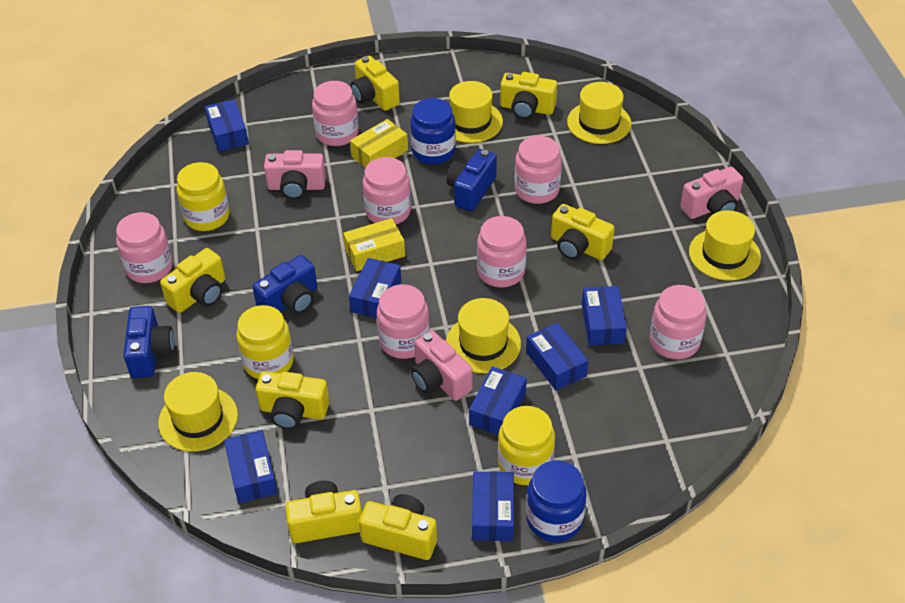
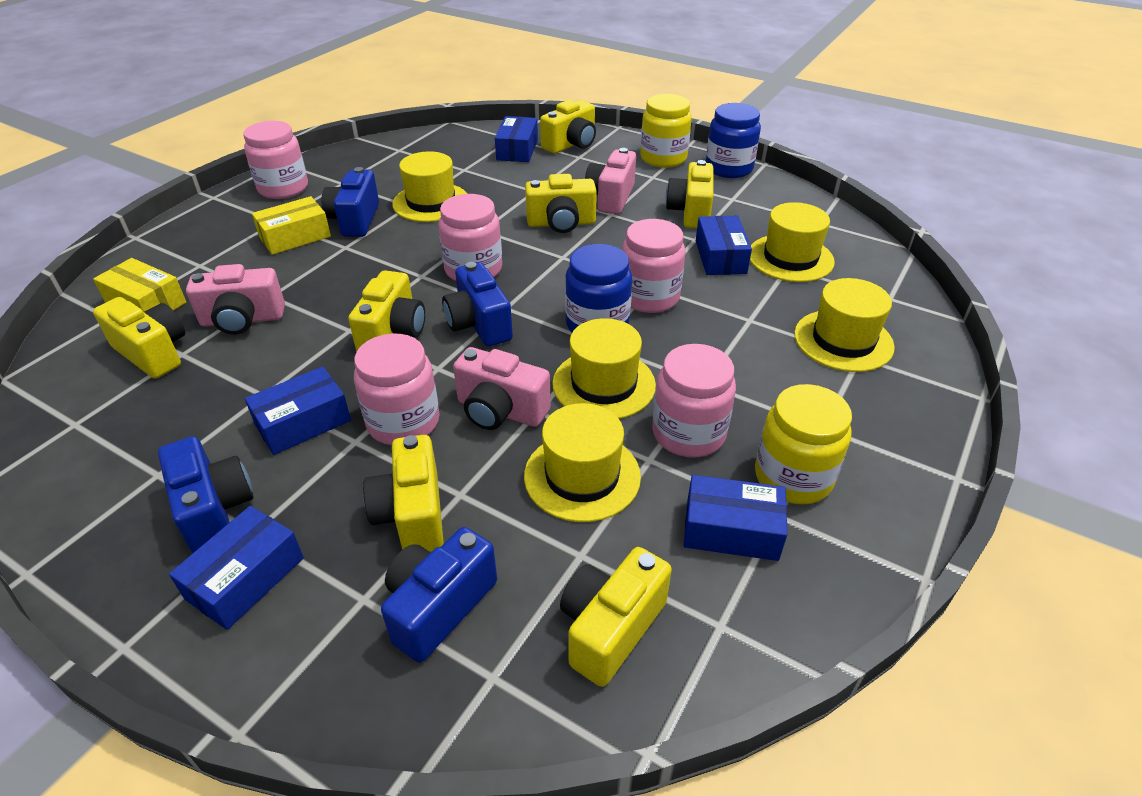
blue box: [205,99,249,152] [224,430,278,503] [349,258,401,318] [469,366,527,435] [472,471,514,541] [526,322,588,391] [582,286,627,346] = 7 -> [169,506,304,630] [245,366,351,455] [495,116,538,162] [684,475,787,561] [696,216,752,275] = 5
blue camera: [123,306,174,378] [252,255,317,314] [446,149,497,212] = 3 -> [158,436,253,553] [322,167,379,237] [381,527,497,663] [442,262,513,346] = 4
pink jar: [116,212,173,283] [312,81,359,146] [363,157,411,224] [377,284,430,359] [477,216,527,288] [514,136,562,204] [650,285,707,360] = 7 -> [243,121,308,199] [354,334,440,445] [438,194,502,281] [622,219,686,313] [652,344,736,458] = 5
yellow jar: [177,162,230,231] [236,305,294,379] [498,406,555,485] = 3 -> [640,94,692,168] [755,384,852,504] = 2

